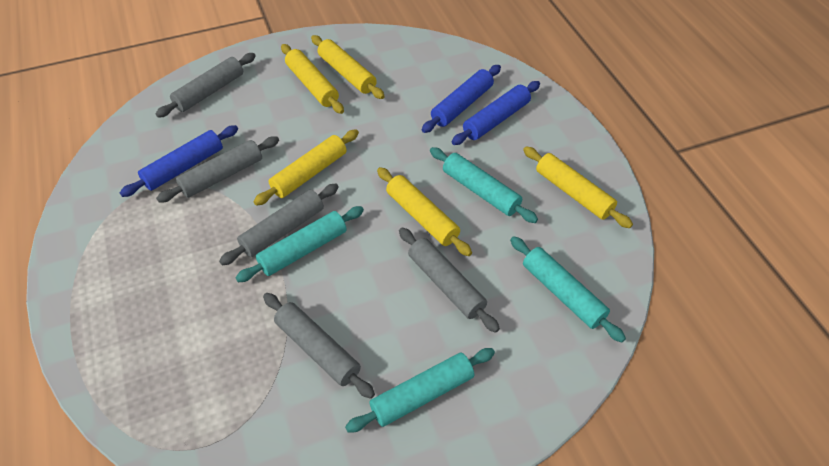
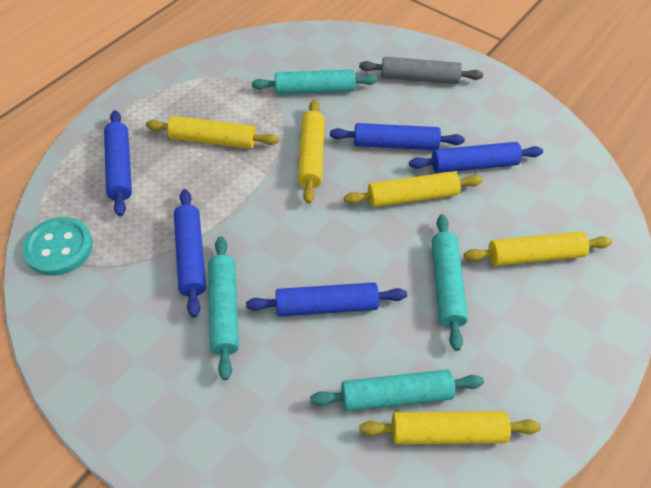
blue rolling pin: [120,125,238,197] [422,65,501,133] [452,81,540,145] = 3 -> [104,110,132,216] [174,189,206,317] [246,282,407,317] [330,123,465,150] [409,142,543,173] = 5
grey rolling pin: [156,53,255,118] [156,136,279,203] [219,184,339,265] [263,293,375,399] [399,228,500,333] = 5 -> [359,57,483,84] = 1
turquoise button: none = 0 -> [22,217,93,276] = 1

